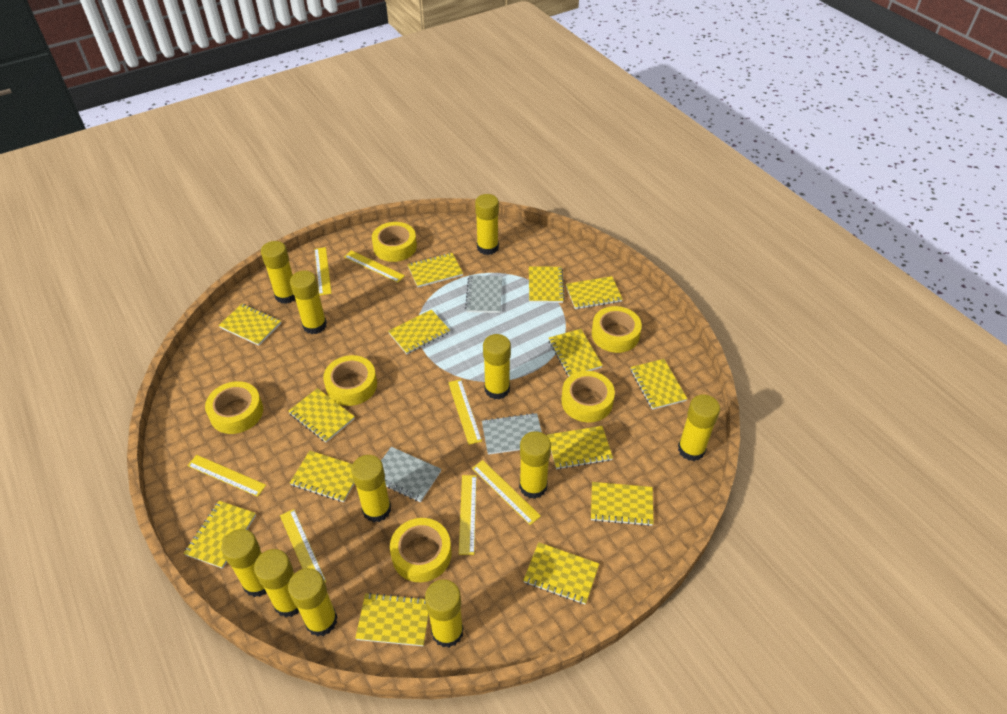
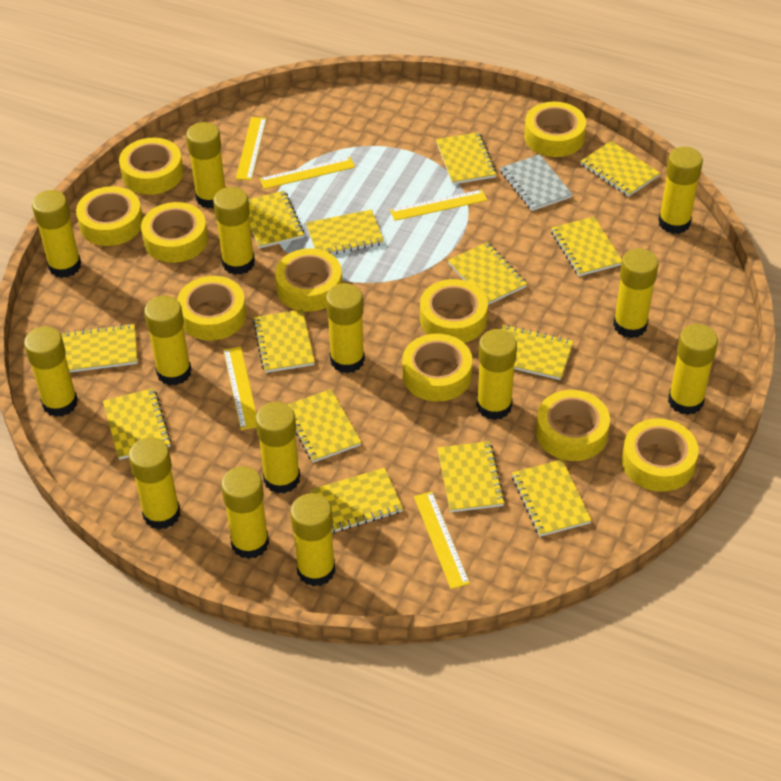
grey notebook: [381,447,441,502] [465,275,502,313] [482,413,542,455] = 3 -> [500,154,573,211] = 1
yellow glue stick: [221,529,267,597] [254,549,299,618] [261,241,295,304] [288,568,337,637] [290,271,327,334] [351,455,391,522] [425,579,464,648] [475,194,499,255] [483,334,511,400] [519,431,551,499] [678,394,720,461] = 11 -> [24,326,78,417] [32,190,81,278] [129,437,180,530] [144,296,191,386] [186,122,226,208] [213,187,255,275] [221,466,269,559] [256,402,300,494] [290,493,335,587] [326,283,365,373] [476,329,517,420] [613,248,658,338] [658,147,703,234] [668,324,718,415] = 14
yellow ruler: [187,455,266,497] [280,509,326,583] [314,247,331,296] [344,250,405,283] [448,379,482,445] [459,475,477,555] [472,460,541,525] = 7 -> [223,347,257,430] [236,117,267,180] [259,157,355,189] [390,189,487,221] [414,491,470,589] = 5
yellow tape: [205,381,263,434] [323,355,377,406] [372,222,417,262] [390,518,452,582] [561,371,615,422] [592,306,642,353] = 6 -> [76,186,143,246] [119,138,183,195] [141,202,208,263] [177,276,246,340] [275,248,342,312] [402,333,472,402] [420,279,488,343] [524,102,586,157] [536,390,610,461] [622,418,699,492] = 10

